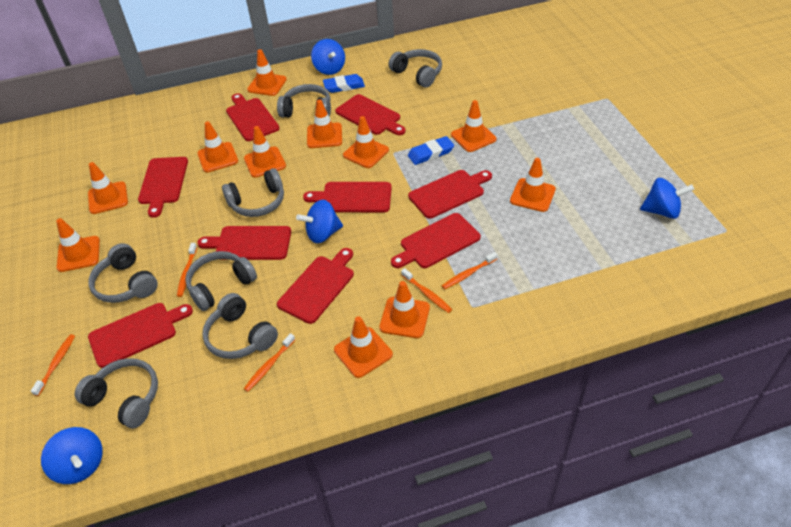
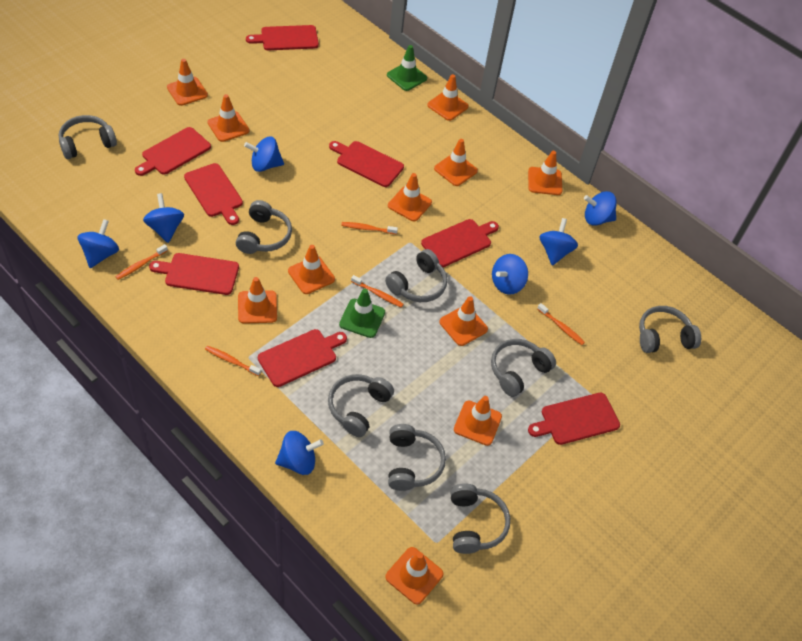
blue eraser: [323,74,365,93] [408,136,454,165] = 2 -> none = 0
blue spinning top: [41,427,103,484] [296,200,343,243] [311,39,345,75] [640,178,694,219] = 4 -> [78,219,119,268] [143,193,184,243] [244,137,284,172] [275,431,324,475] [492,254,528,295] [539,218,578,266] [584,191,617,226] = 7
green traffic cone: none = 0 -> [339,289,385,338] [387,45,427,91] = 2
grey headphones: [75,358,158,428] [88,243,158,303] [185,251,257,311] [202,293,278,359] [222,168,284,217] [277,84,331,118] [389,49,442,88] = 7 -> [59,115,117,159] [236,200,292,254] [328,374,394,437] [385,249,447,302] [388,424,446,491] [450,483,510,554] [491,339,556,397] [639,306,701,353] = 8
red cutting board: [88,303,193,368] [138,157,188,218] [198,226,291,260] [226,93,280,141] [277,248,354,324] [303,182,392,212] [335,94,405,135] [391,213,481,268] [408,170,492,219] = 9 -> [135,127,211,176] [149,253,239,295] [184,163,243,225] [246,25,319,50] [258,329,347,387] [329,141,404,187] [421,219,499,267] [528,393,620,445] = 8

